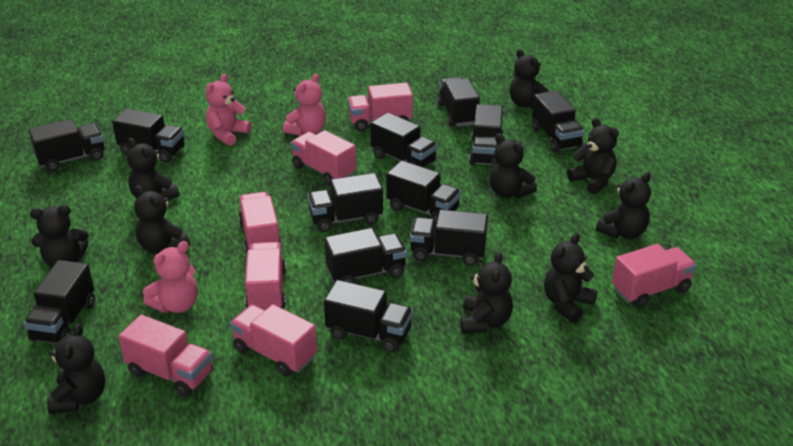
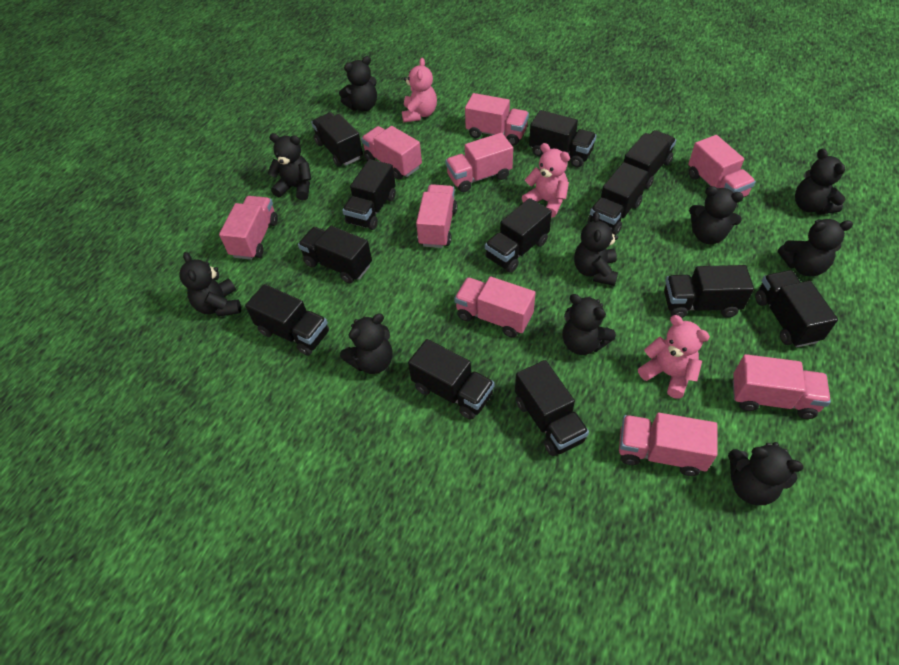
pink truck: [118,315,213,397] [230,304,317,377] [238,192,282,254] [245,242,286,310] [290,130,356,185] [348,82,413,131] [612,244,697,308] = 7 -> [219,196,278,260] [361,126,422,180] [416,184,457,248] [445,133,513,192] [454,276,536,338] [465,93,529,146] [619,413,717,476] [688,135,756,197] [733,354,831,419] = 9

